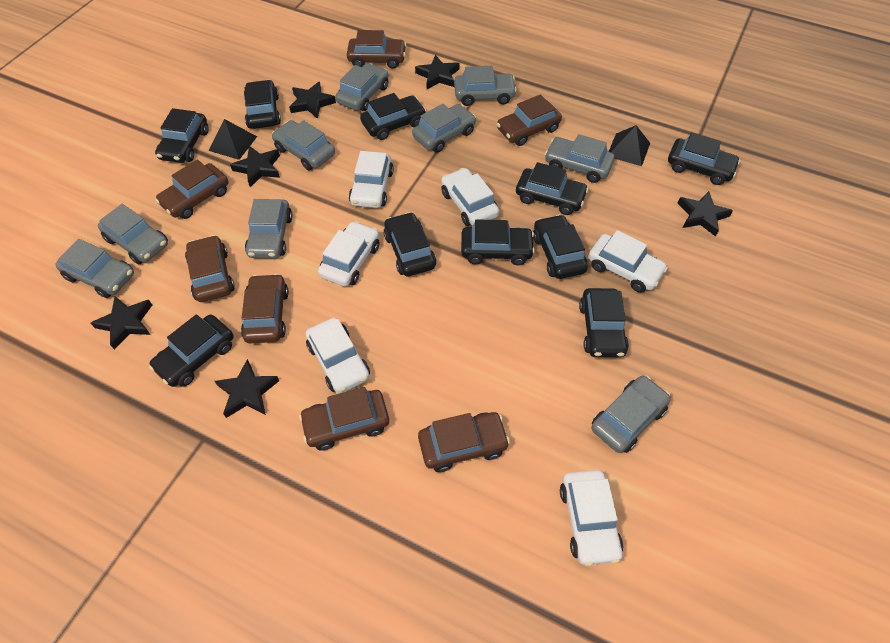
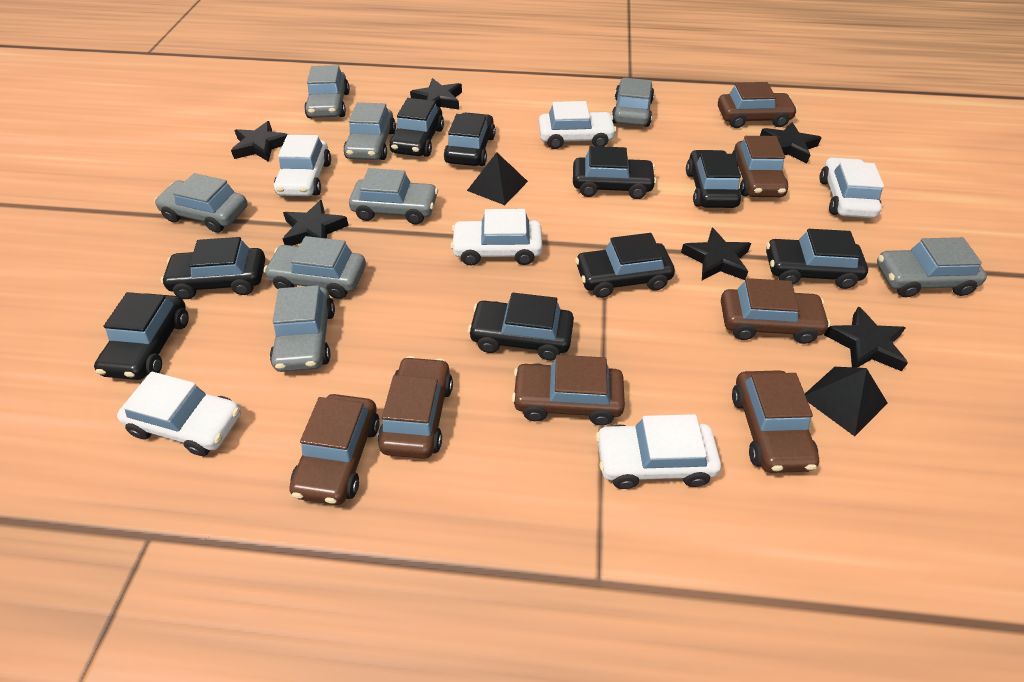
black car: [149,314,234,387] [155,108,208,163] [244,80,281,129] [360,93,426,140] [384,212,436,276] [461,219,535,265] [516,162,589,215] [533,214,588,279] [579,288,629,358] [668,132,740,185] = 10 -> [94,292,189,380] [161,237,265,299] [389,98,444,157] [444,112,496,166] [468,293,574,360] [573,146,657,199] [575,233,675,298] [686,150,742,208] [766,229,868,289] = 9
grey car: [55,239,134,298] [98,204,168,264] [245,199,293,259] [272,120,335,170] [335,63,389,111] [412,104,476,153] [454,66,517,106] [545,134,615,183] [591,375,671,453] = 9 -> [155,173,247,233] [264,236,366,299] [270,285,335,372] [304,65,350,118] [344,102,396,160] [349,168,438,225] [612,78,654,127] [877,237,987,297] = 8

